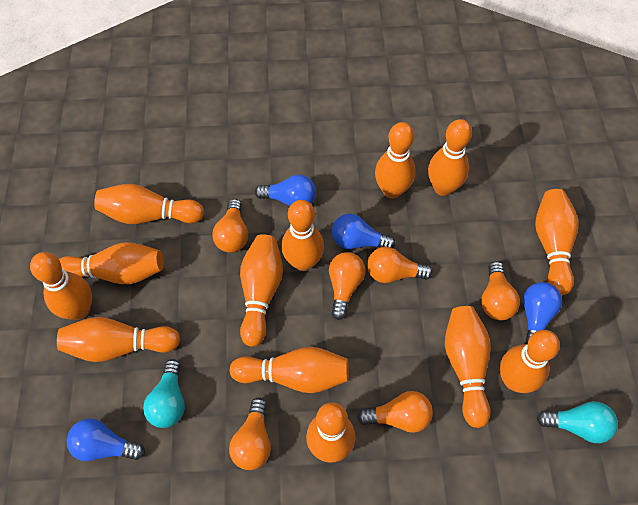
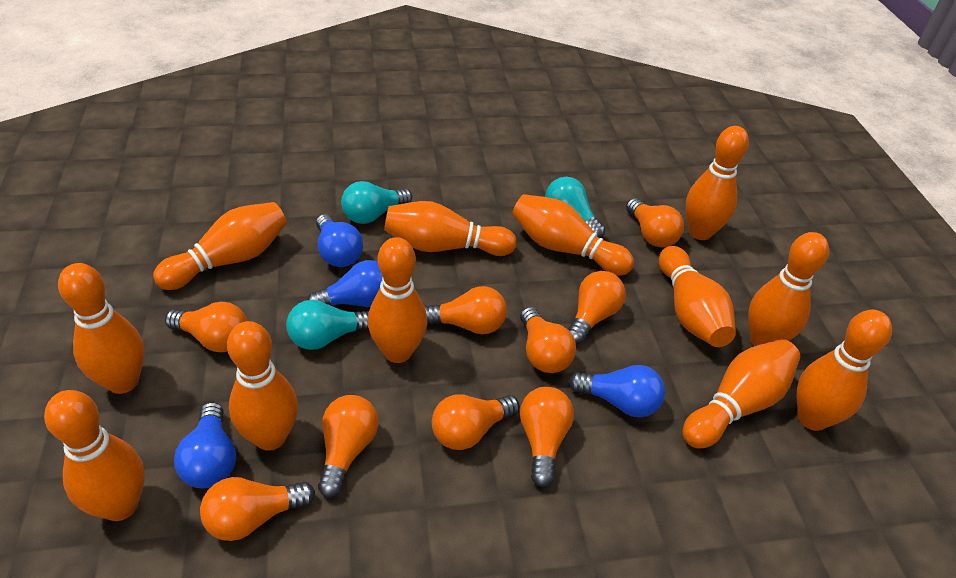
orange bowling pin: [30,252,92,320] [57,317,180,362] [59,242,164,284] [94,184,204,224] [230,347,349,393] [240,234,283,347] [281,200,324,271] [306,402,355,463] [375,122,416,199] [428,119,472,196] [445,306,491,428] [500,330,560,393] [535,189,579,295] = 13 -> [44,390,145,521] [58,263,144,394] [153,202,287,290] [227,321,298,451] [368,237,427,363] [384,201,517,256] [512,194,634,276] [659,246,736,347] [683,339,800,448] [685,126,749,240] [748,232,829,346] [797,310,892,431] = 12
orange light bulb: [212,199,248,253] [229,397,271,470] [329,252,366,320] [357,391,433,433] [367,247,433,283] [481,261,520,320] = 6 -> [165,302,247,352] [200,477,315,541] [318,395,378,498] [424,286,507,334] [432,394,520,450] [520,307,576,373] [520,387,574,487] [568,271,626,344] [626,198,684,248] = 9
turquoise light bulb: [143,359,185,428] [537,401,618,443] = 2 -> [286,300,369,350] [341,181,412,224] [545,177,605,238] = 3

